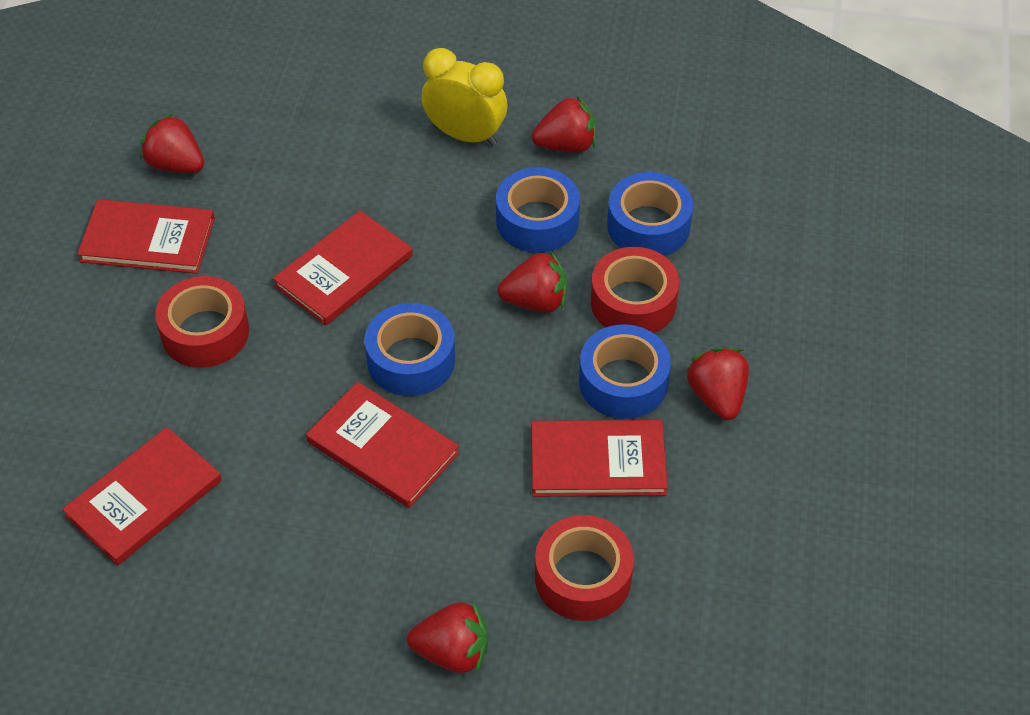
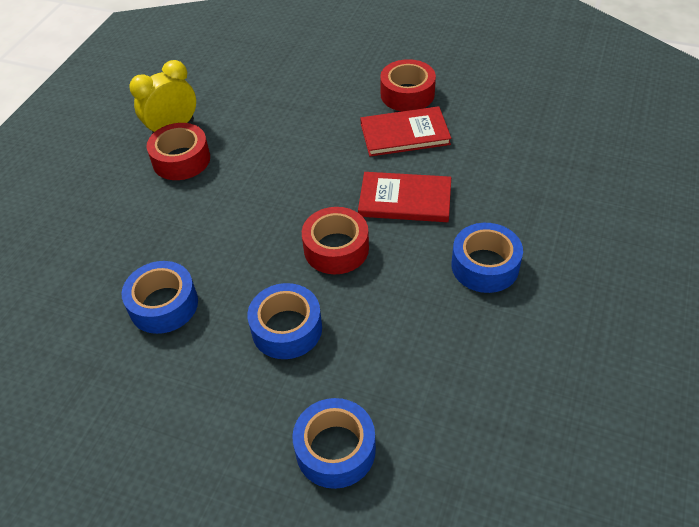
red book: [62,427,222,565] [77,199,215,274] [273,210,413,326] [306,382,460,508] [531,420,668,497] = 5 -> [358,172,451,222] [361,106,451,157] = 2
red strawberry: [140,114,204,173] [407,602,488,673] [497,252,567,313] [532,95,596,153] [686,347,749,420] = 5 -> none = 0

